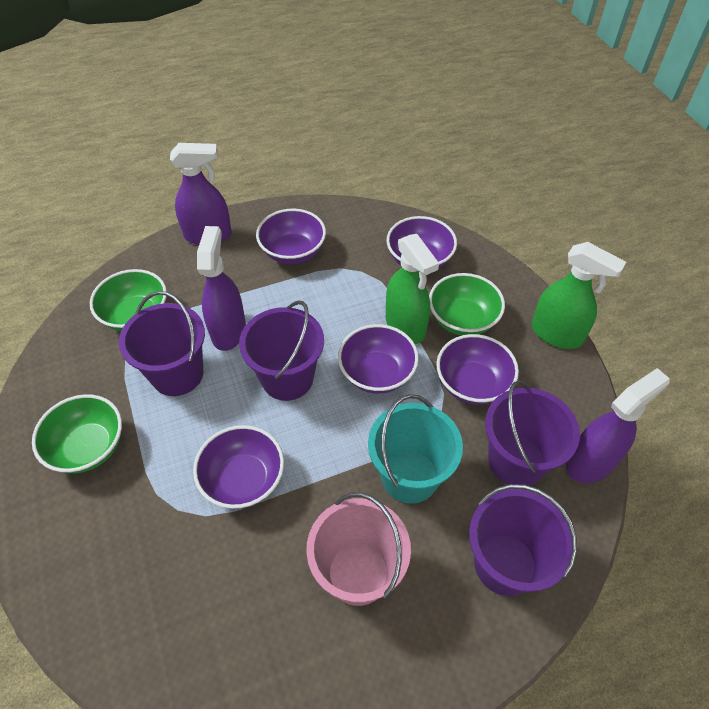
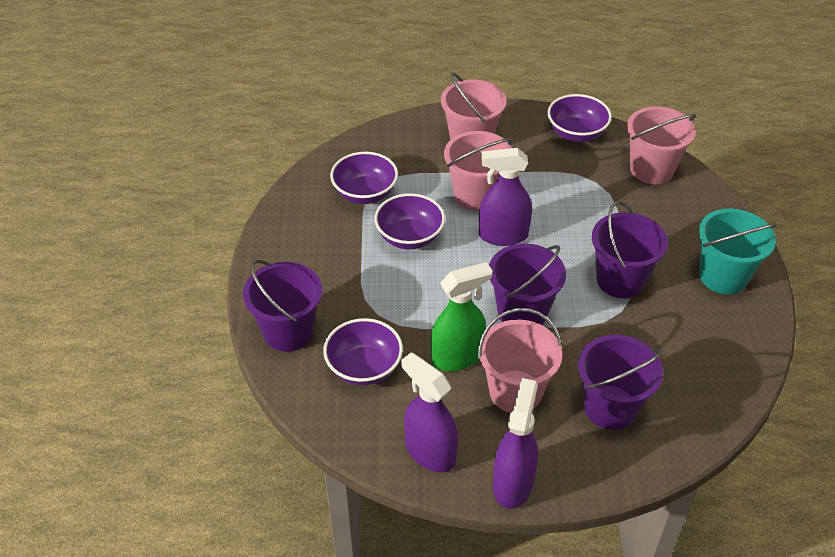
green bowl: [32,394,122,473] [90,269,167,331] [429,273,505,336] = 3 -> none = 0
green spray bottle: [386,234,439,344] [532,242,626,349] = 2 -> [431,262,493,371] = 1
pink bucket: [306,493,411,606] = 1 -> [441,72,507,140] [444,131,513,211] [478,308,563,413] [627,106,696,184] = 4
purple bowl: [193,425,284,509] [256,208,326,264] [338,324,419,394] [387,216,457,269] [436,334,519,405] = 5 -> [323,318,403,386] [330,152,398,204] [374,193,445,249] [547,94,612,142] = 4

